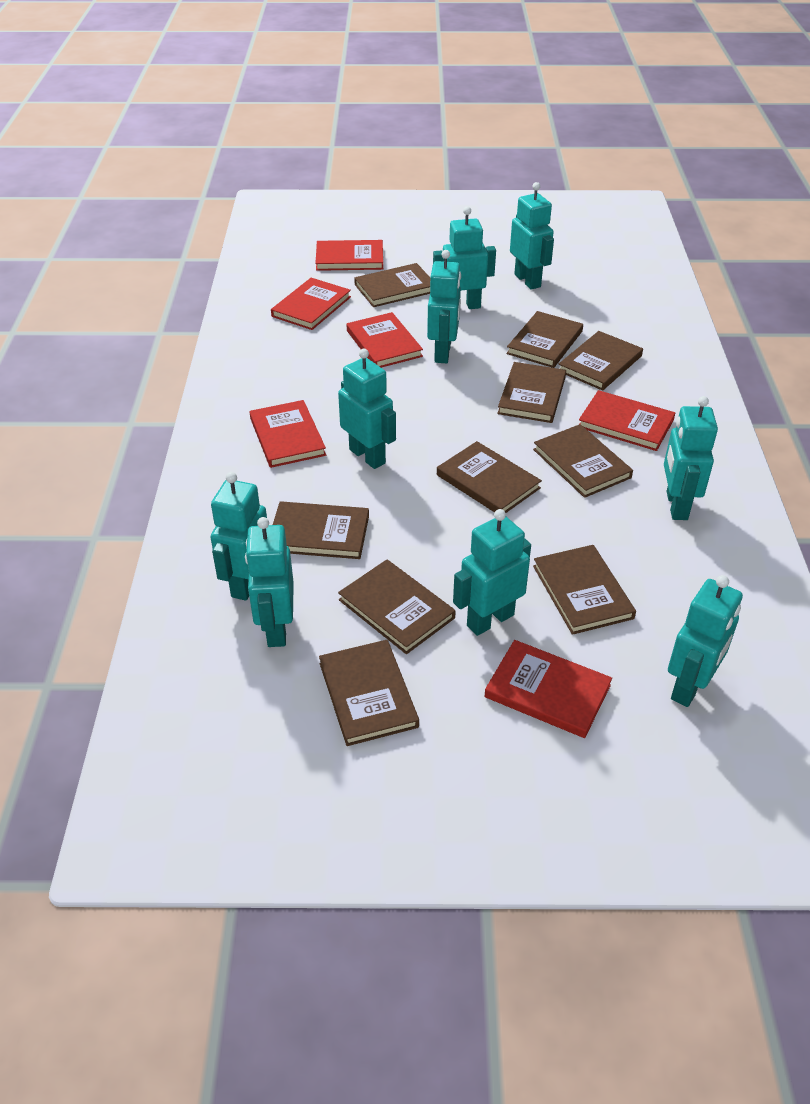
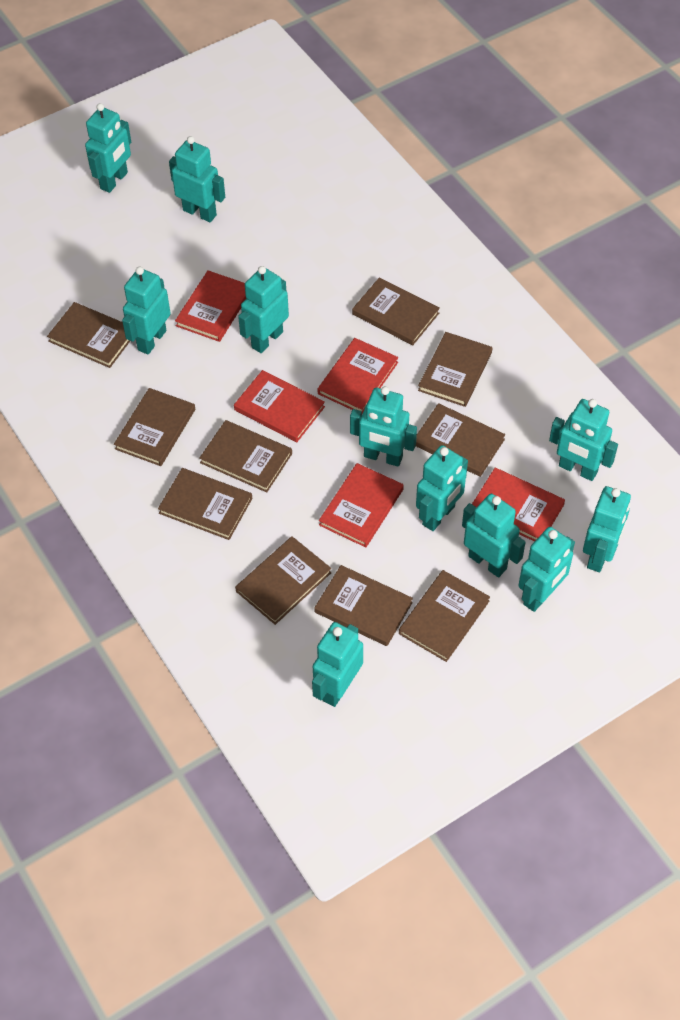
red book: [250,400,326,468] [271,278,351,330] [315,240,383,271] [346,312,423,368] [484,640,612,738] [579,390,675,451] = 6 -> [175,270,247,342] [234,370,325,442] [318,338,398,414] [319,463,404,547] [472,468,565,542] = 5
turquoise robot: [210,472,267,601] [245,517,294,647] [338,349,396,469] [427,250,461,363] [433,206,496,309] [453,509,531,636] [510,182,554,290] [664,396,718,520] [668,575,743,707] = 9 -> [85,103,131,193] [122,267,171,355] [169,136,225,222] [238,266,289,353] [312,622,363,707] [350,386,417,467] [416,445,468,531] [462,494,526,578] [518,527,575,612] [549,399,618,481] [583,486,631,572] = 11

